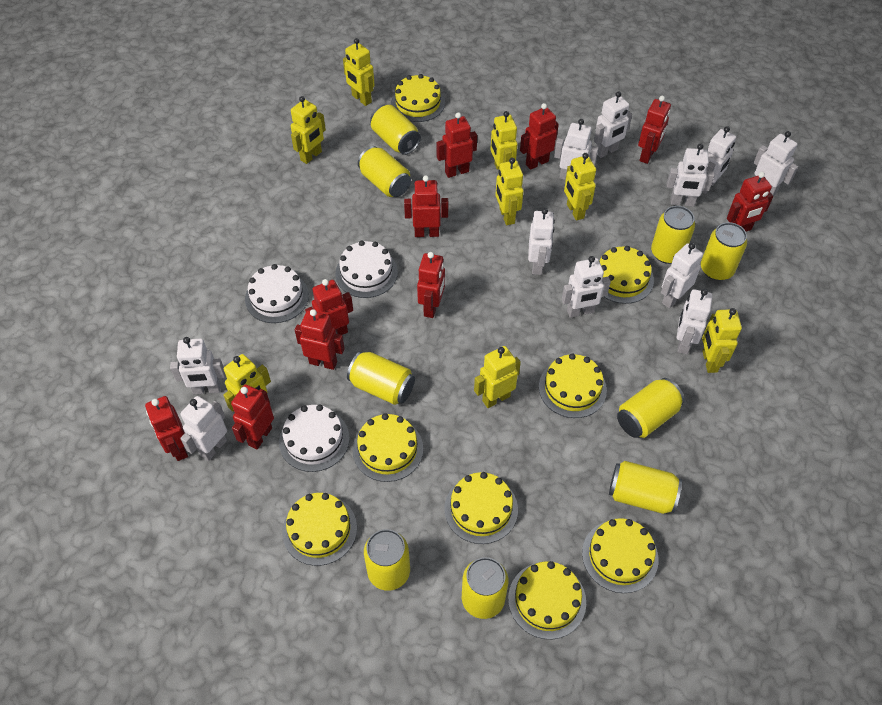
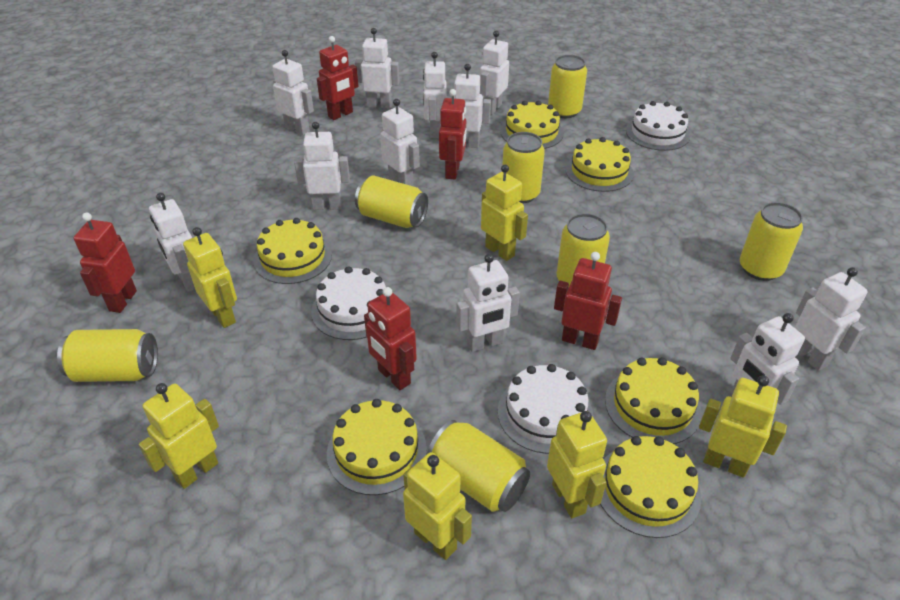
red robot: [145,396,188,461] [231,384,274,449] [295,309,345,370] [305,279,353,335] [404,176,448,237] [417,252,445,318] [437,112,477,178] [520,103,559,170] [638,96,671,164] [727,172,773,232] = 10 -> [74,212,137,313] [317,36,359,120] [364,287,417,390] [439,89,466,180] [554,252,622,350] = 5
yellow cake: [282,493,357,566] [353,413,423,482] [391,74,445,122] [444,472,518,544] [508,561,586,639] [539,353,607,418] [582,518,659,593] [599,246,654,304] = 8 -> [254,218,332,284] [327,399,427,495] [500,101,564,149] [565,137,634,192] [600,436,701,538] [605,357,702,444] = 6
yellow can: [347,351,415,405] [358,146,411,197] [364,529,410,591] [370,105,421,155] [462,557,508,619] [609,461,682,514] [617,378,685,438] [651,206,695,264] [701,222,747,281] = 9 -> [57,329,158,382] [355,175,428,228] [427,420,530,512] [502,132,545,204] [548,55,587,118] [556,213,610,288] [740,202,803,281] = 7
yellow robot: [223,354,271,412] [291,96,326,164] [343,38,375,106] [474,346,521,408] [490,111,518,169] [495,158,524,225] [564,153,596,221] [702,308,742,373] = 8 -> [139,383,219,489] [183,227,237,328] [403,452,472,560] [481,165,528,261] [547,411,607,518] [699,375,787,477] = 6

